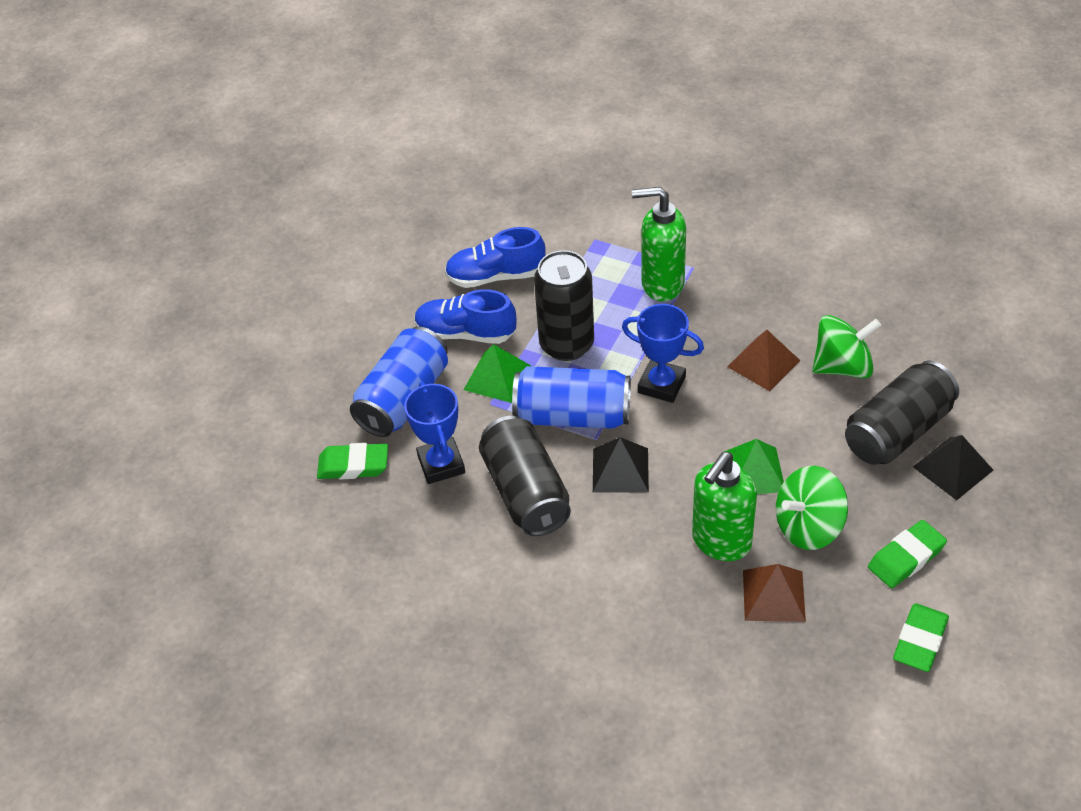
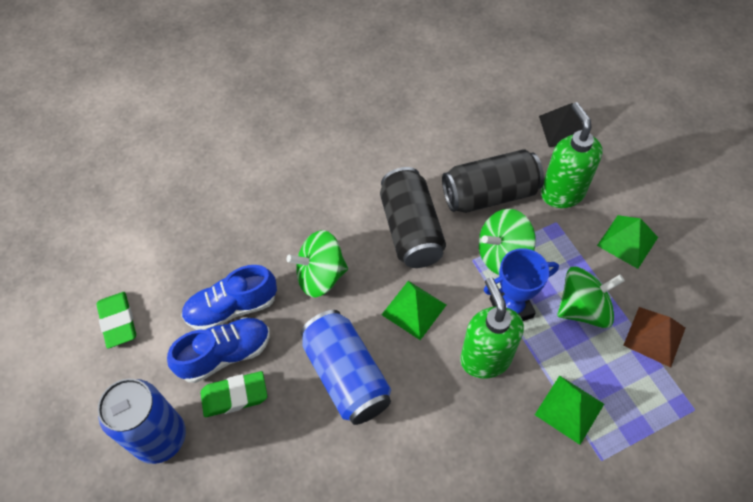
black can: [479,416,571,536] [534,250,594,361] [845,361,959,465] = 3 -> [380,167,446,268] [442,149,544,213] = 2
black pyramid: [593,437,649,493] [913,435,993,500] = 2 -> [539,103,583,147] = 1
blue trophy: [404,382,465,484] [622,304,704,403] = 2 -> [484,248,559,321] = 1
brown pyramid: [727,330,801,391] [743,564,806,622] = 2 -> [623,307,685,368] = 1
green eraser: [317,443,388,479] [868,520,947,588] [893,603,949,672] = 3 -> [96,292,136,348] [200,371,267,417] = 2
green pyramid: [463,344,531,403] [724,439,784,494] = 2 -> [381,281,446,340] [535,375,604,445] [597,215,658,269] = 3
green spinning top: [776,466,848,550] [812,315,881,379] = 2 -> [286,230,348,297] [479,209,536,275] [557,266,625,328] = 3

